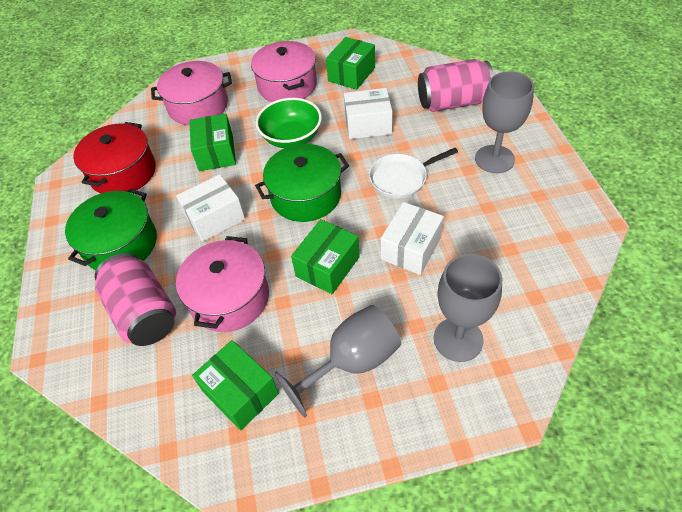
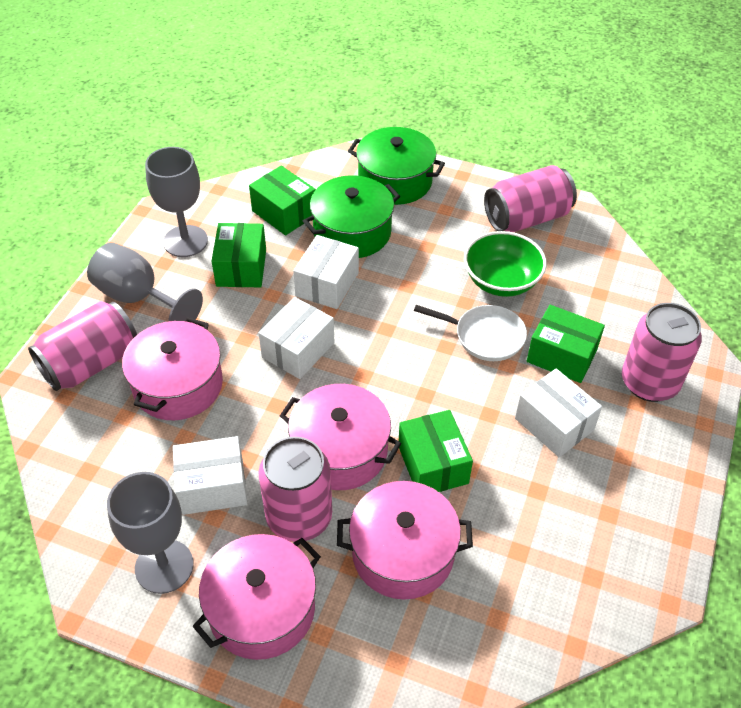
pink can: [95,253,176,346] [418,59,494,112] = 2 -> [28,301,137,391] [258,436,332,542] [484,165,577,232] [622,303,702,402] = 4
pink pot: [151,61,232,125] [176,236,269,332] [251,41,317,102] = 3 -> [122,317,223,420] [192,534,321,660] [280,384,401,490] [337,481,473,599] = 4
red pot: [73,122,156,194] = 1 -> none = 0
white box: [176,174,245,242] [344,88,392,139] [381,202,444,275] = 3 -> [173,436,248,515] [259,297,334,379] [293,235,359,309] [515,368,602,457] = 4

